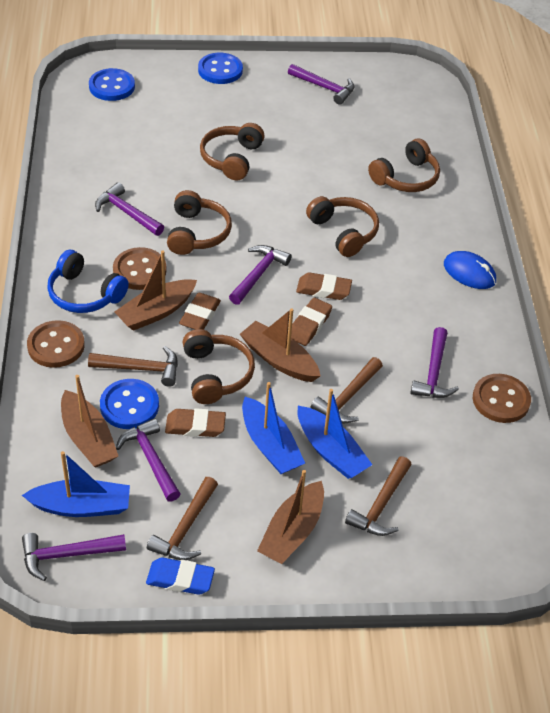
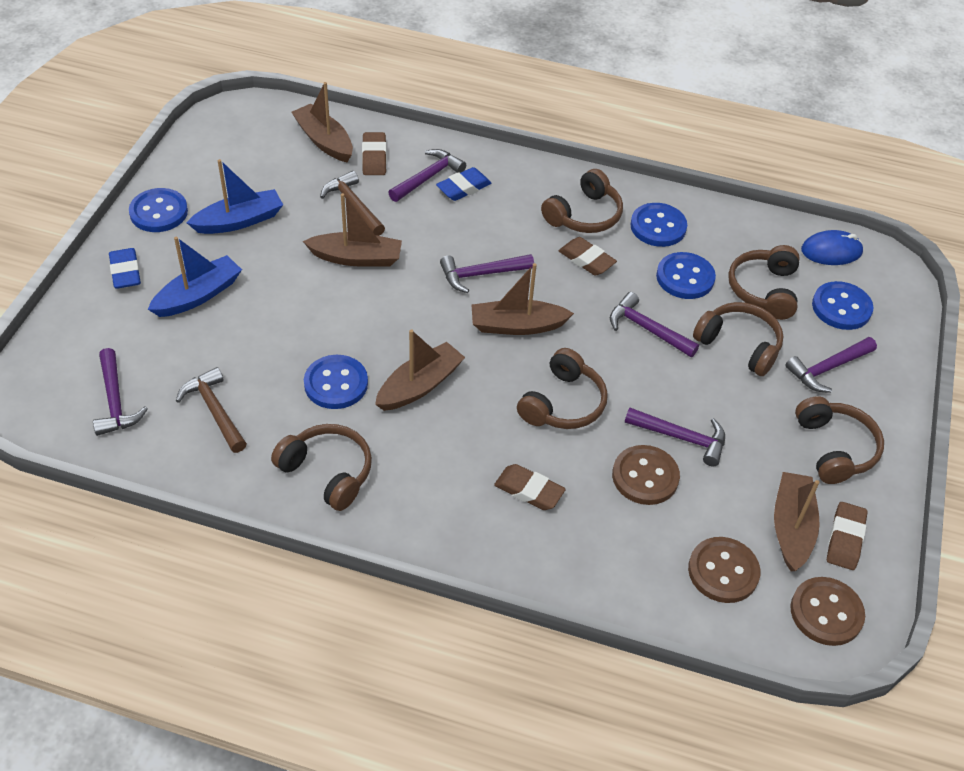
blue boat: [22,451,130,517] [242,382,305,474] [297,389,372,479] = 3 -> [148,236,242,317] [187,159,283,234] = 2
blue button: [89,68,135,101] [100,379,159,429] [198,53,243,84] = 3 -> [129,188,188,232] [304,355,368,409] [630,203,687,247] [656,252,716,299] [812,281,873,330] = 5
blue eraser: [146,557,215,595] = 1 -> [109,248,141,289] [436,167,492,201] = 2
blue headphones: [47,250,129,313] = 1 -> none = 0
brown boat: [61,375,118,468] [115,250,197,331] [240,308,321,382] [257,470,324,564] = 4 -> [291,82,353,162] [303,193,402,267] [375,329,465,411] [472,263,574,335] [774,472,820,571] = 5
brown hammer: [88,346,178,387] [147,477,218,560] [311,357,383,423] [345,456,412,536] = 4 -> [176,367,247,453] [320,171,385,236] = 2
brown headphones: [167,190,232,255] [183,329,255,404] [200,123,265,181] [306,196,379,257] [368,139,440,192] = 5 -> [271,424,372,511] [517,348,608,429] [541,169,623,233] [693,302,784,376] [728,245,800,320] [795,396,884,484] = 6

